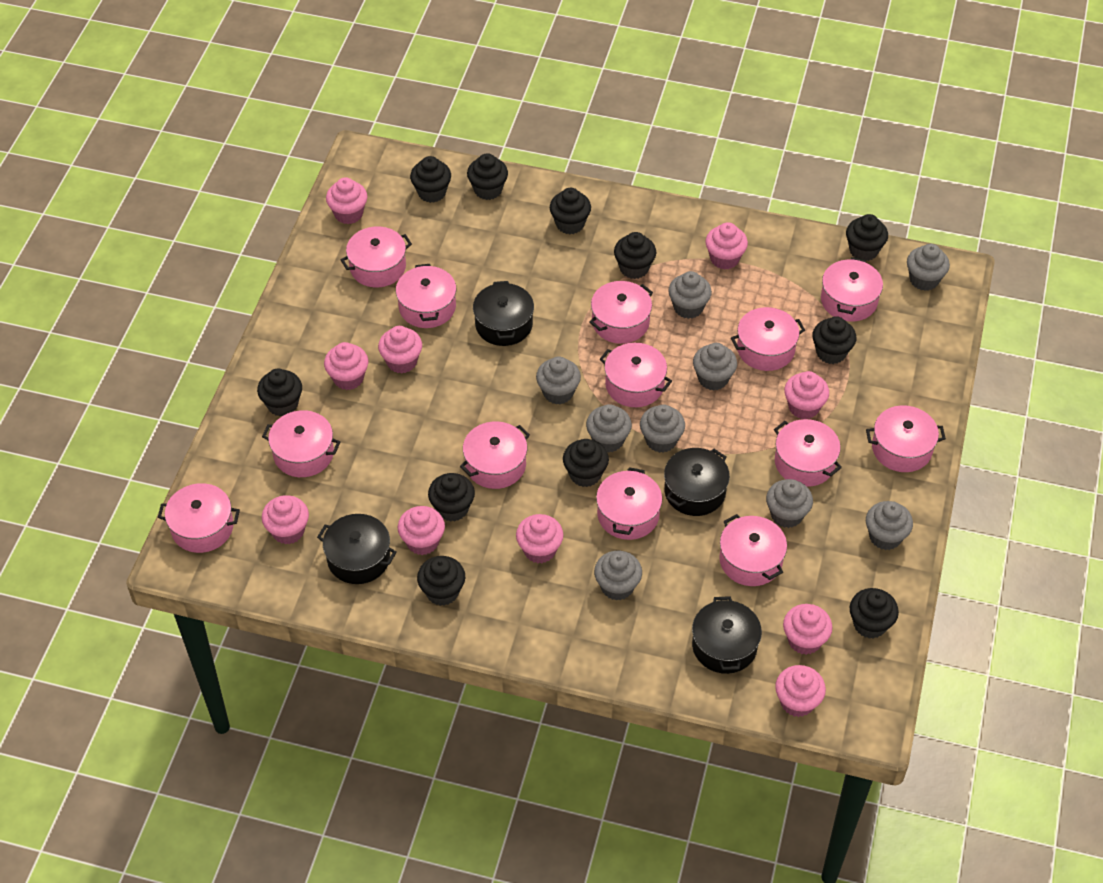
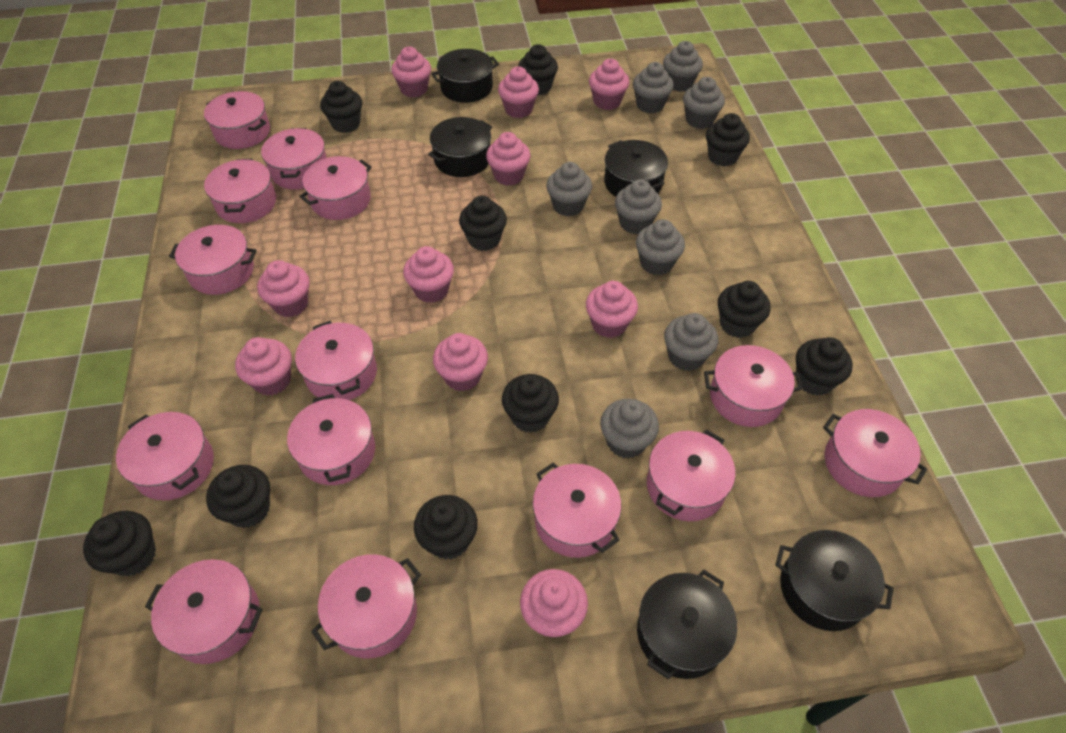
black cupcake: [257,368,302,416] [410,156,451,203] [417,556,465,606] [428,473,475,522] [467,153,508,200] [550,188,591,234] [563,439,609,487] [614,232,656,279] [812,316,856,364] [846,214,888,261] [850,588,899,639] = 11 -> [83,511,156,576] [206,465,270,528] [320,81,362,133] [414,495,478,560] [459,196,507,251] [502,374,559,433] [518,44,558,95] [706,113,750,167] [718,281,771,338] [796,337,853,396] = 10
black pot: [317,514,397,584] [473,281,534,346] [664,448,730,516] [692,596,762,674] = 4 -> [428,117,492,177] [431,49,499,103] [604,140,668,197] [637,570,737,680] [775,530,894,631] = 5
grey cupcake: [536,356,581,404] [586,404,632,453] [594,551,642,601] [640,404,685,453] [668,271,712,319] [693,343,737,391] [766,479,813,528] [866,501,913,550] [907,244,950,291] = 9 -> [546,162,592,216] [600,399,659,459] [615,179,662,234] [633,62,674,113] [636,219,685,275] [663,41,703,92] [664,313,718,371] [683,77,725,129] = 8
pink pot: [158,483,240,553] [262,410,340,477] [340,227,412,287] [396,264,456,328] [460,421,530,489] [589,281,653,344] [596,467,662,540] [600,343,672,407] [719,514,787,586] [731,307,805,371] [774,419,842,487] [821,257,883,322] [866,405,946,472] = 13 -> [116,412,214,501] [145,559,263,664] [169,225,257,295] [204,91,270,149] [204,159,276,223] [261,128,327,189] [287,394,375,485] [295,321,377,400] [299,156,372,220] [311,554,421,658] [533,463,621,558] [647,430,735,521] [704,345,802,427] [823,409,927,497] = 14

